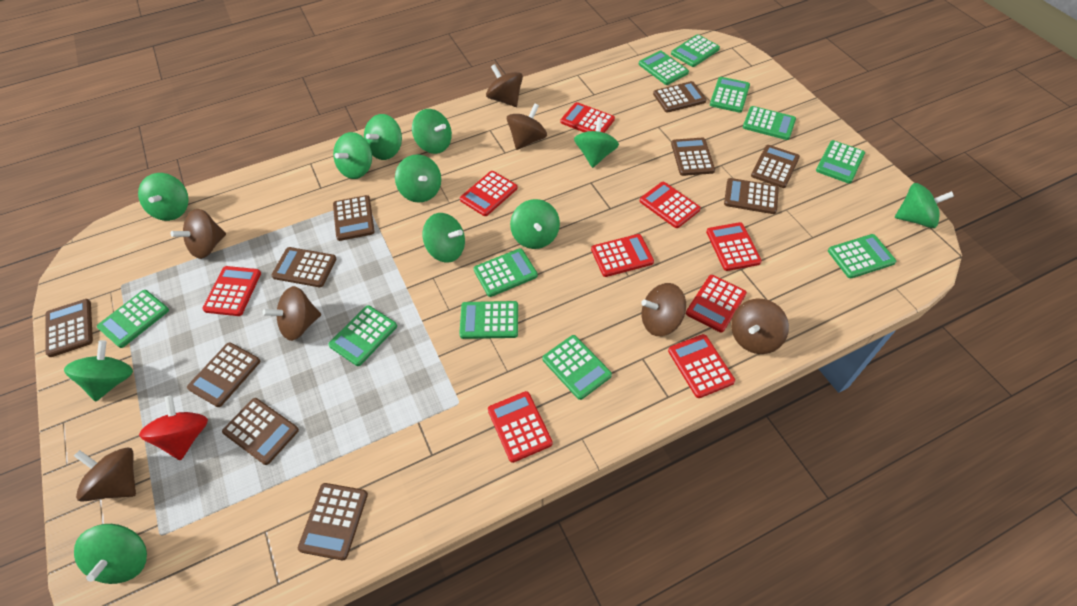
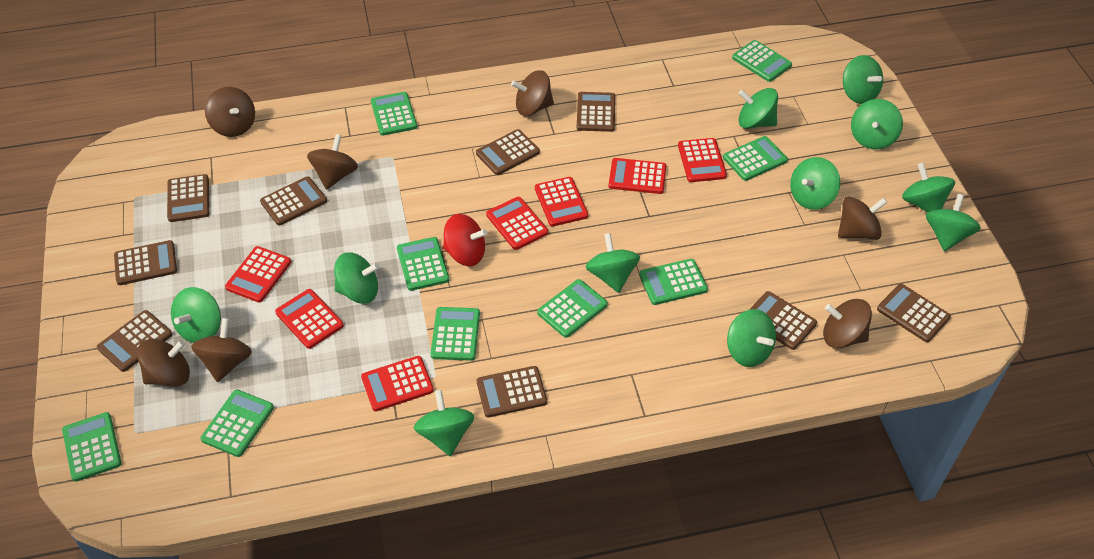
brown calculator: [45,299,93,357] [187,342,260,407] [222,398,299,465] [272,247,336,287] [298,483,368,560] [333,195,375,241] [653,81,707,113] [671,138,715,176] [724,178,779,214] [751,145,800,188] = 10 -> [97,310,172,372] [114,240,177,285] [167,174,210,222] [260,176,327,225] [476,129,540,175] [477,366,547,417] [577,92,615,132] [749,291,817,350] [877,284,951,342] = 9
green calculator: [97,290,169,348] [328,305,397,366] [459,301,518,339] [474,248,538,297] [542,335,612,400] [639,51,689,85] [671,34,720,67] [710,77,750,113] [743,106,796,140] [816,140,865,184] [828,234,896,278] = 11 -> [62,412,121,482] [201,389,274,457] [371,92,417,136] [397,237,449,291] [430,307,480,361] [537,279,608,338] [639,259,708,305] [723,136,788,181] [732,40,792,82] = 9
red calculator: [202,266,261,316] [460,171,517,216] [488,391,553,463] [561,102,615,133] [591,234,654,277] [640,182,701,228] [668,334,735,398] [686,275,747,333] [706,222,762,271] = 9 -> [225,246,291,302] [275,289,344,349] [361,356,434,411] [486,197,548,250] [535,177,588,227] [609,158,667,194] [678,138,727,182] = 7

